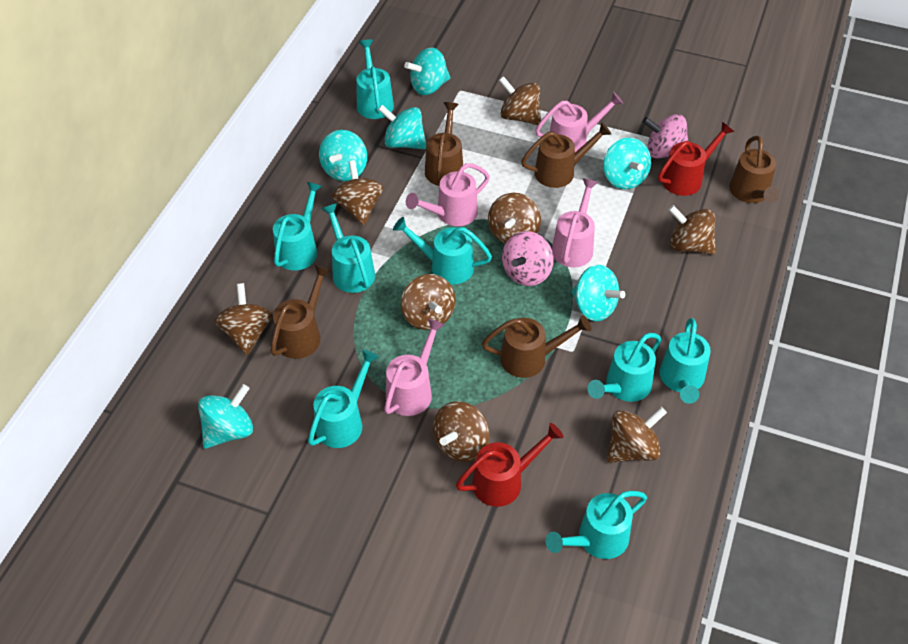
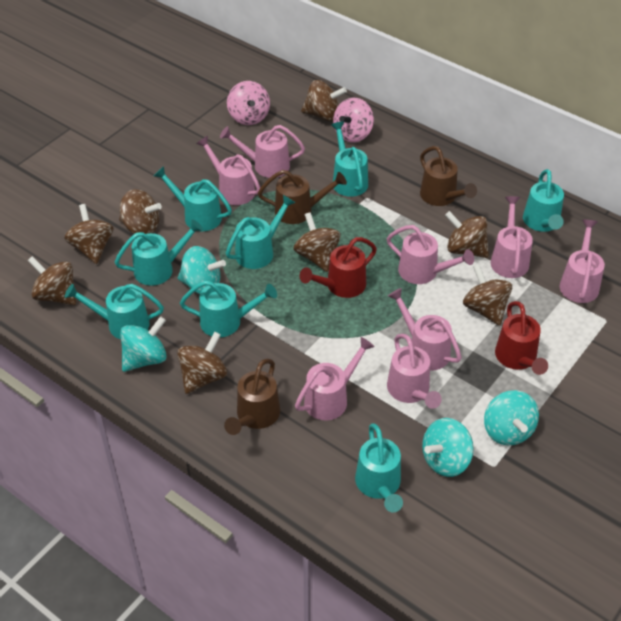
brown watering can: [270,265,331,359] [425,102,464,186] [482,315,591,378] [521,122,611,188] [729,136,780,203] = 5 -> [224,359,280,435] [258,170,347,224] [420,146,477,206] = 3
pink watering can: [384,318,445,416] [406,163,490,226] [535,92,623,152] [552,178,598,267] = 4 -> [196,136,260,205] [220,125,305,178] [295,337,375,420] [387,225,474,284] [387,334,442,409] [388,288,462,371] [491,196,533,278] [559,219,605,303] = 8
turquoise spinning top: [198,384,253,449] [319,130,367,181] [378,105,426,149] [404,47,450,95] [572,265,625,321] [603,138,651,189] = 6 -> [120,316,167,372] [178,246,226,294] [422,418,474,477] [484,390,539,445] = 4

